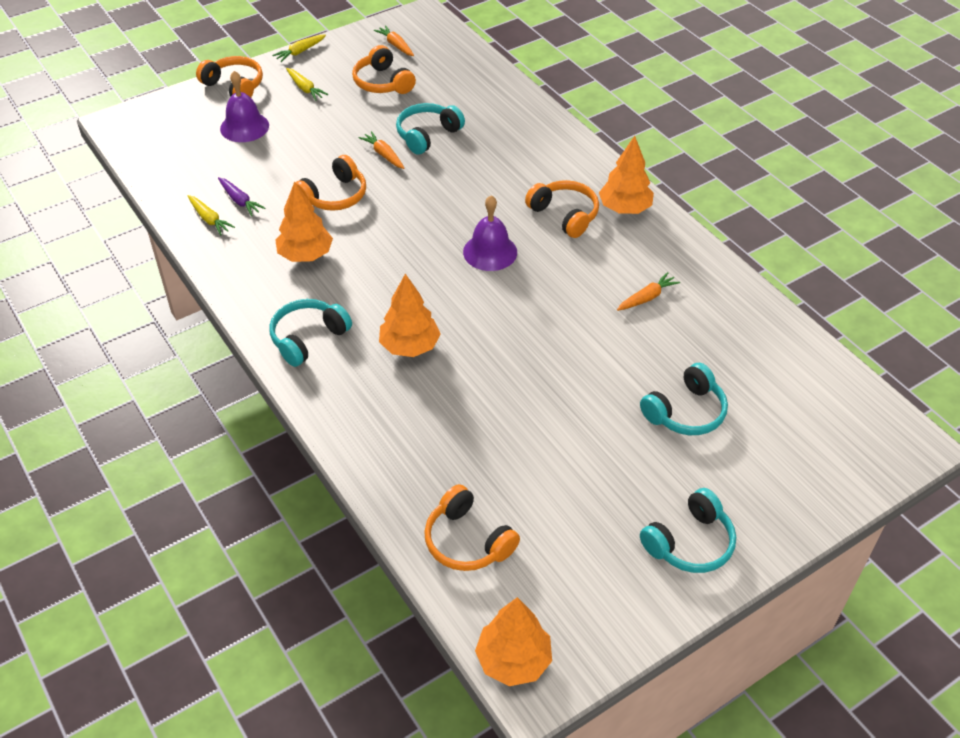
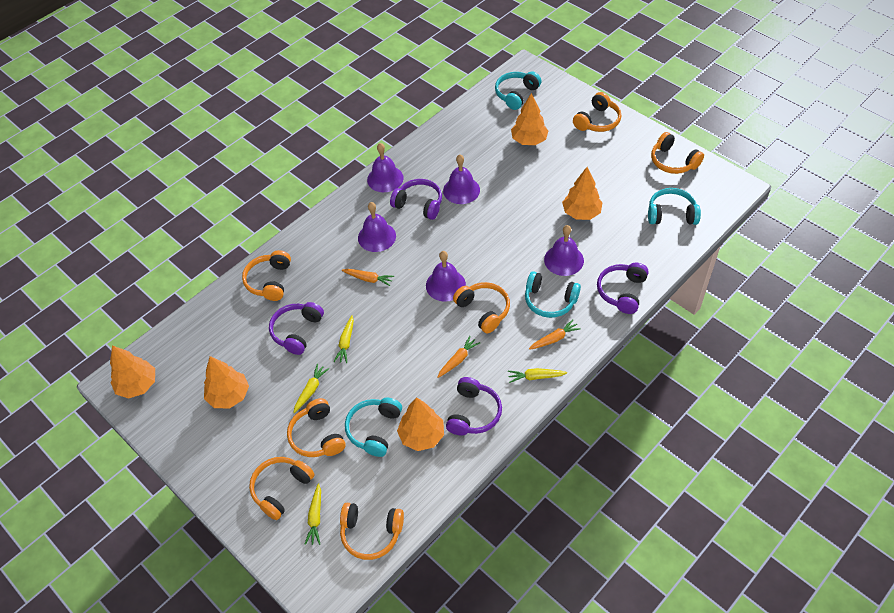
orange headphones: [196,56,263,98] [295,155,366,211] [352,45,416,94] [424,484,520,571] [525,180,599,238] = 5 -> [242,250,291,301] [249,457,315,520] [287,398,345,457] [340,503,404,560] [453,282,510,333] [573,92,621,132] [651,132,704,174] = 7
orange tree: [275,182,333,262] [379,274,440,357] [475,597,552,686] [599,136,654,214] = 4 -> [110,345,155,399] [204,356,249,409] [397,397,444,451] [511,93,548,145] [562,167,603,220] = 5
purple bell: [220,71,269,142] [463,195,517,271] = 2 -> [358,202,396,252] [367,143,403,192] [426,251,466,302] [443,155,480,204] [544,225,584,276] = 5
purple carrot: [218,177,266,216] = 1 -> none = 0
purple headphones: none = 0 -> [269,302,324,355] [390,179,442,220] [446,377,502,435] [597,263,649,314] = 4
yellow carrot: [188,195,235,235] [272,34,326,62] [286,68,328,101] = 3 -> [293,364,329,413] [304,483,321,545] [334,315,354,363] [508,368,567,383] = 4

